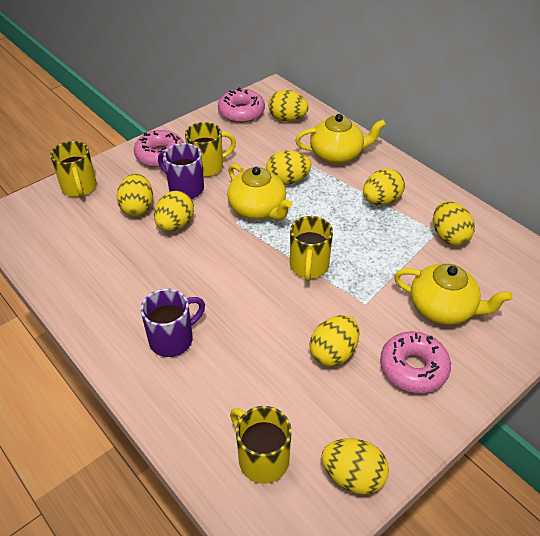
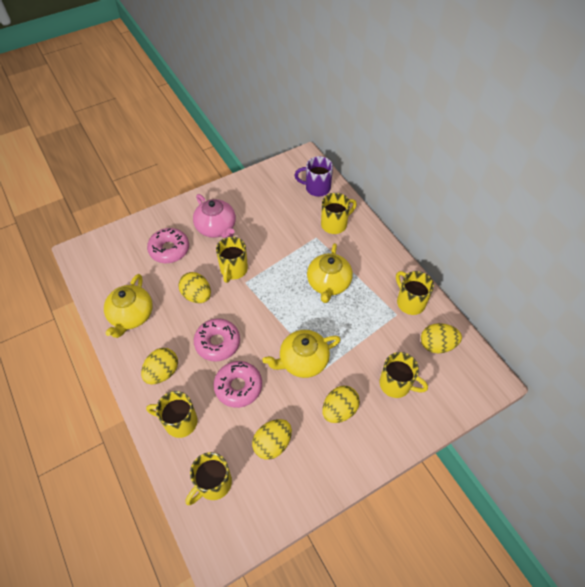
pink teapot: none = 0 -> [193,194,236,238] = 1
purple mug: [140,289,205,357] [158,143,204,199] = 2 -> [295,156,333,197] = 1
yellow egg: [116,174,153,216] [154,191,194,232] [266,150,311,185] [268,90,308,122] [309,315,359,367] [321,439,389,495] [363,168,405,205] [433,201,475,246] = 8 -> [141,348,178,384] [178,272,211,303] [252,419,292,460] [322,386,360,423] [421,323,462,353] = 5
yellow mug: [50,141,97,197] [185,122,236,177] [230,406,292,484] [290,216,333,281] = 4 -> [146,391,198,438] [186,452,232,505] [216,237,248,283] [321,193,357,234] [379,352,428,398] [396,271,434,315] = 6

